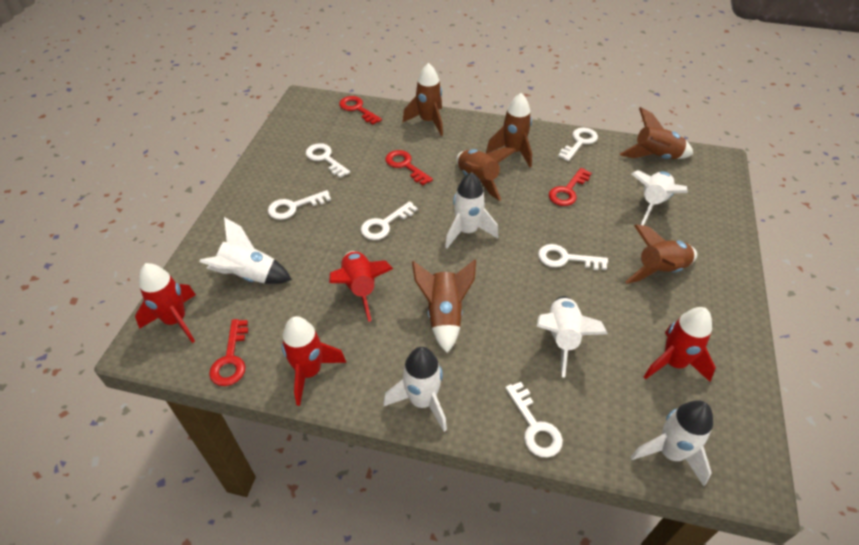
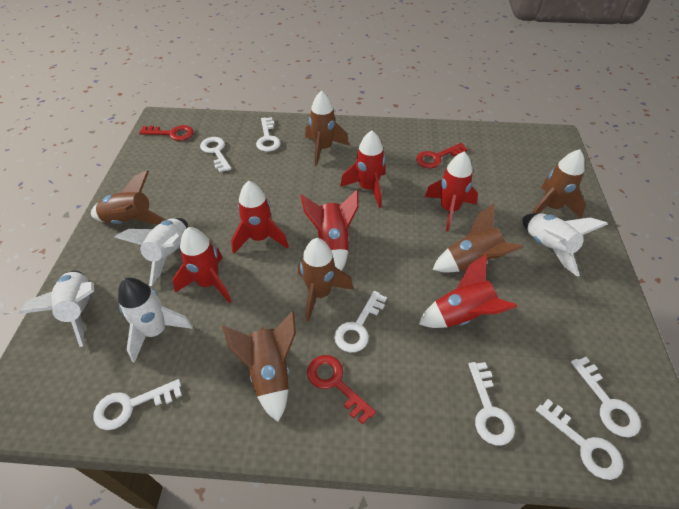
red key: [209,319,248,386] [339,96,382,125] [385,150,433,185] [549,168,591,206] = 4 -> [139,125,194,141] [307,355,376,424] [416,143,468,168] = 3
red rocket: [135,263,196,343] [281,316,346,406] [329,251,393,322] [644,307,716,382] = 4 -> [172,227,232,303] [231,181,289,254] [301,190,358,271] [340,131,386,208] [419,254,518,328] [425,152,478,232] = 6
white key: [268,190,331,220] [306,143,350,178] [361,201,418,240] [505,382,563,458] [538,244,608,270] [558,128,598,161] = 6 -> [93,379,182,430] [200,137,231,172] [256,117,281,152] [334,291,387,352] [468,362,515,445] [536,399,623,480] [571,357,641,437] = 7
white rocket: [199,217,292,284] [384,347,447,432] [445,172,498,248] [537,296,608,377] [630,400,713,486] [632,170,688,226] = 6 -> [19,271,94,347] [114,218,188,286] [118,277,193,363] [523,213,608,277] = 4

